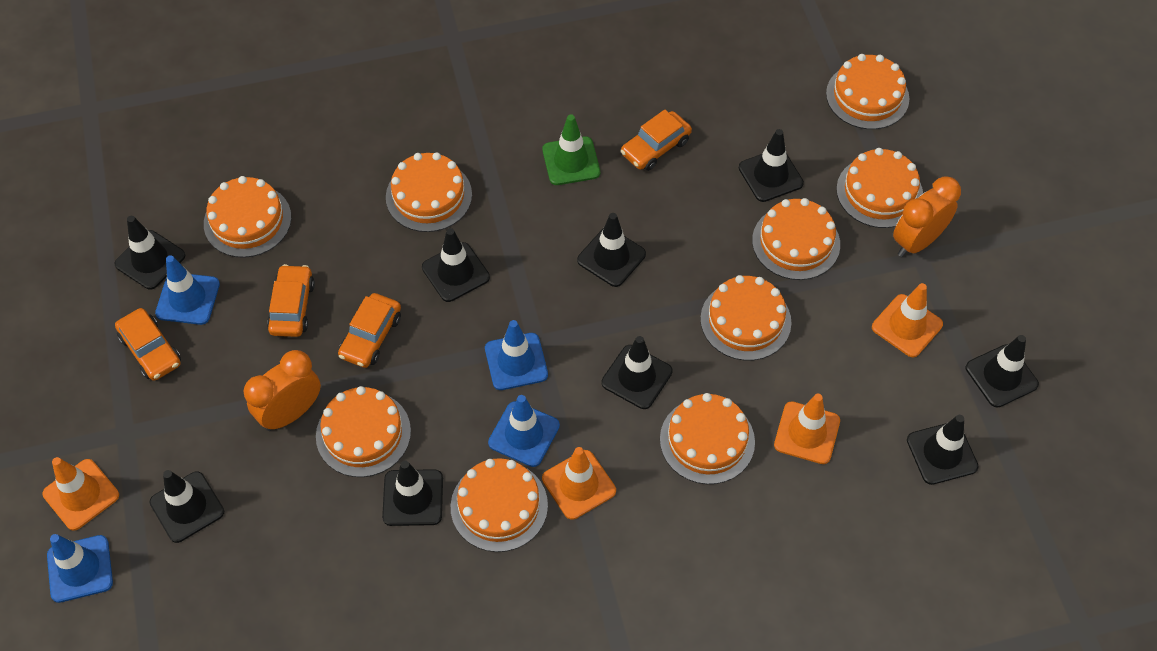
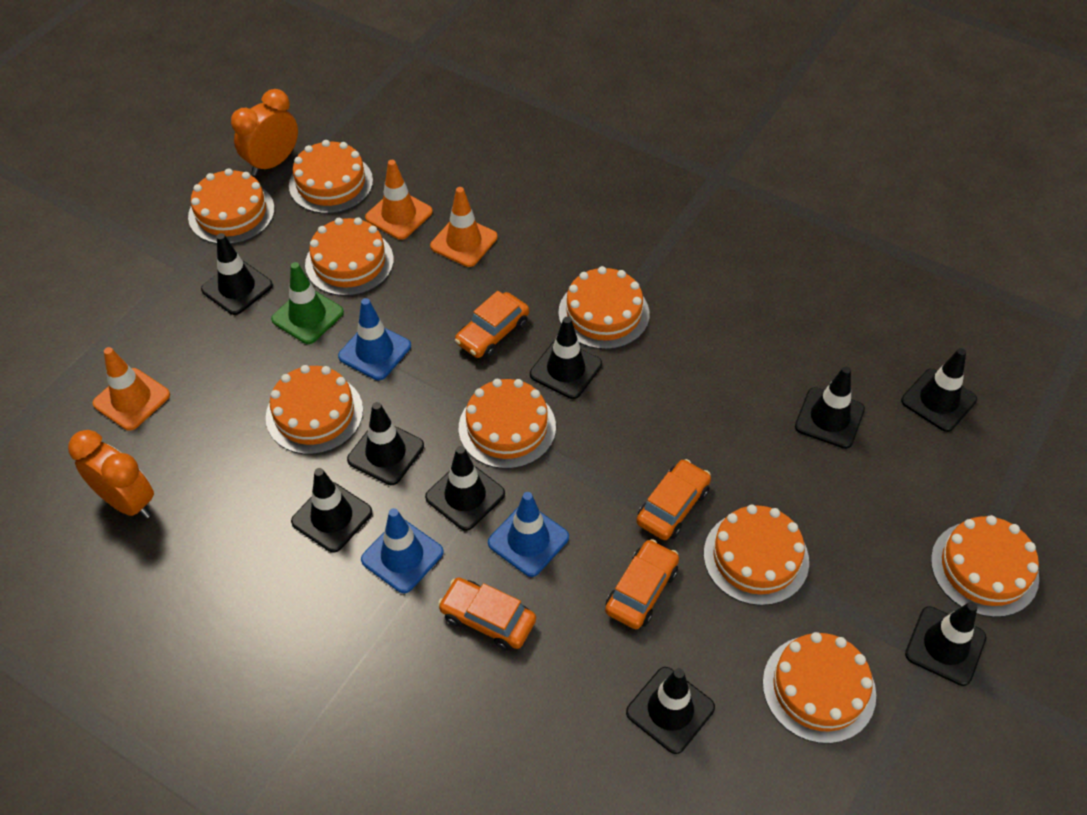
blue traffic cone: [47,534,113,603] [155,255,220,325] [485,320,548,390] [488,395,560,467] = 4 -> [338,298,411,380] [361,508,444,593] [488,492,569,577] = 3
orange traffic cone: [42,457,119,531] [542,447,616,520] [774,394,840,464] [872,283,943,357] = 4 -> [93,347,170,430] [365,160,433,240] [430,187,497,267] = 3

